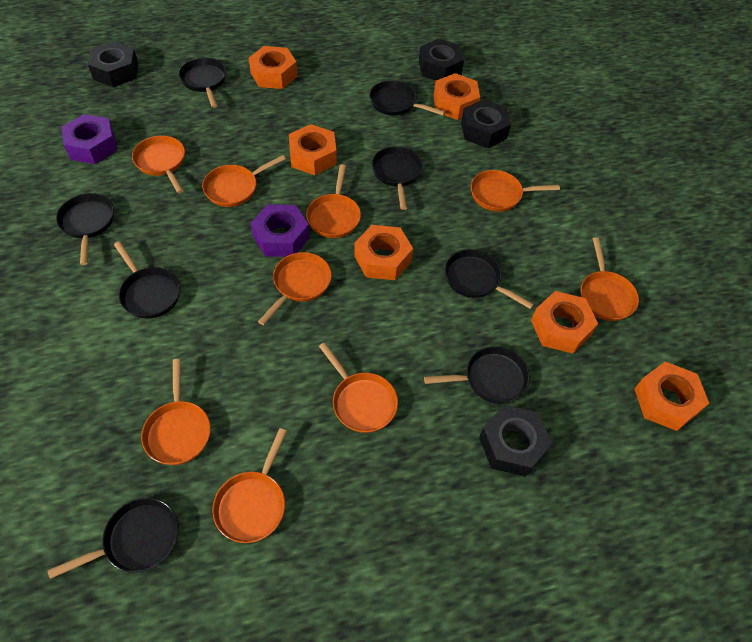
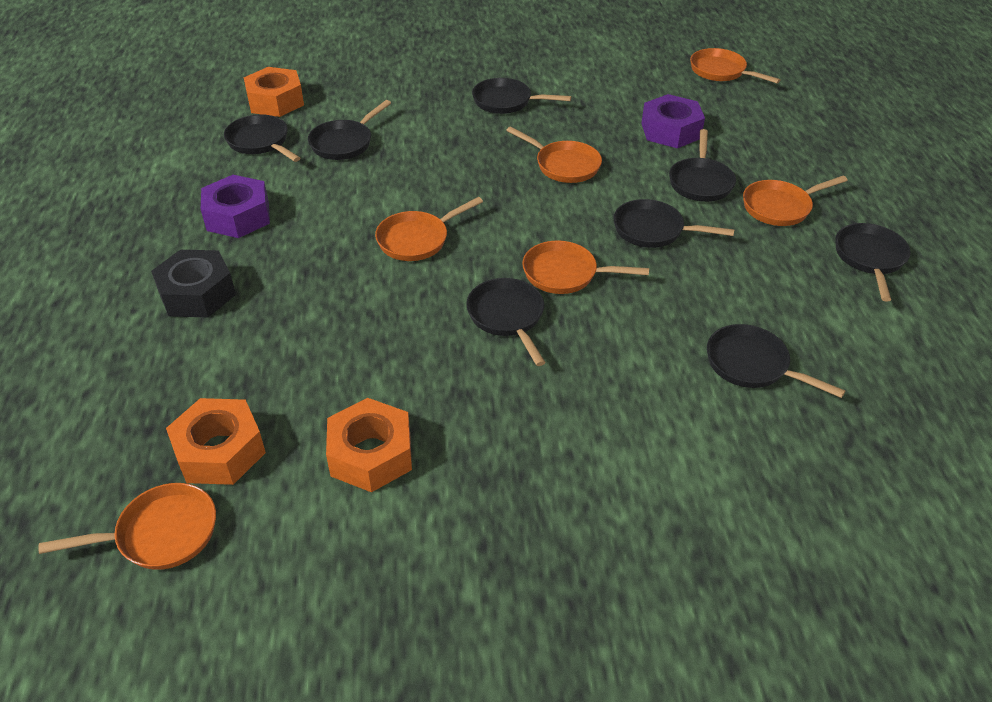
black nut: [88,41,138,87] [419,39,464,80] [461,99,511,148] [479,405,553,477] = 4 -> [151,250,236,317] = 1
orange nut: [249,46,297,89] [289,124,337,175] [354,225,413,280] [434,73,480,120] [531,291,598,354] [634,362,709,431] = 6 -> [166,398,266,485] [244,67,304,117] [326,398,412,492] = 3
orange pan: [132,136,185,194] [141,359,211,465] [202,155,286,207] [212,428,287,543] [258,252,332,325] [306,164,361,238] [319,342,398,433] [471,170,560,212] [580,237,639,321] = 9 -> [38,483,216,570] [375,197,483,261] [506,126,602,183] [522,240,649,294] [690,48,780,83] [743,176,848,226] = 6

